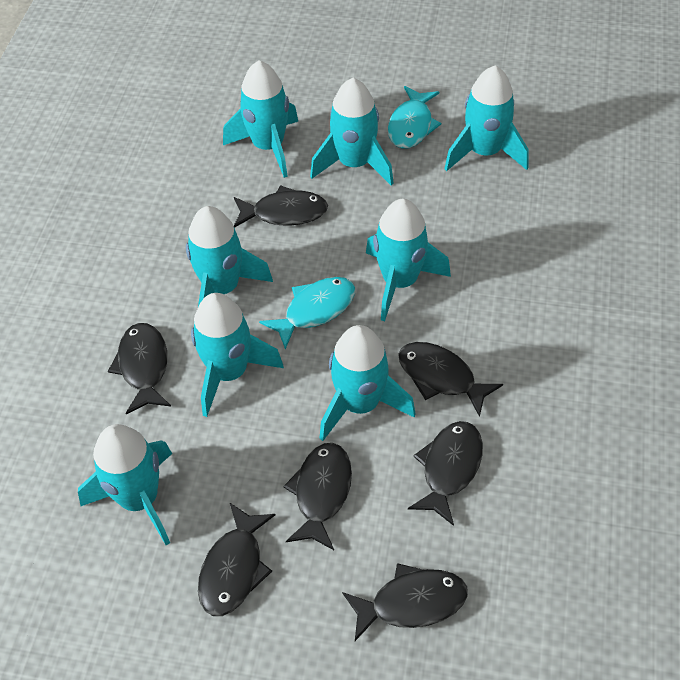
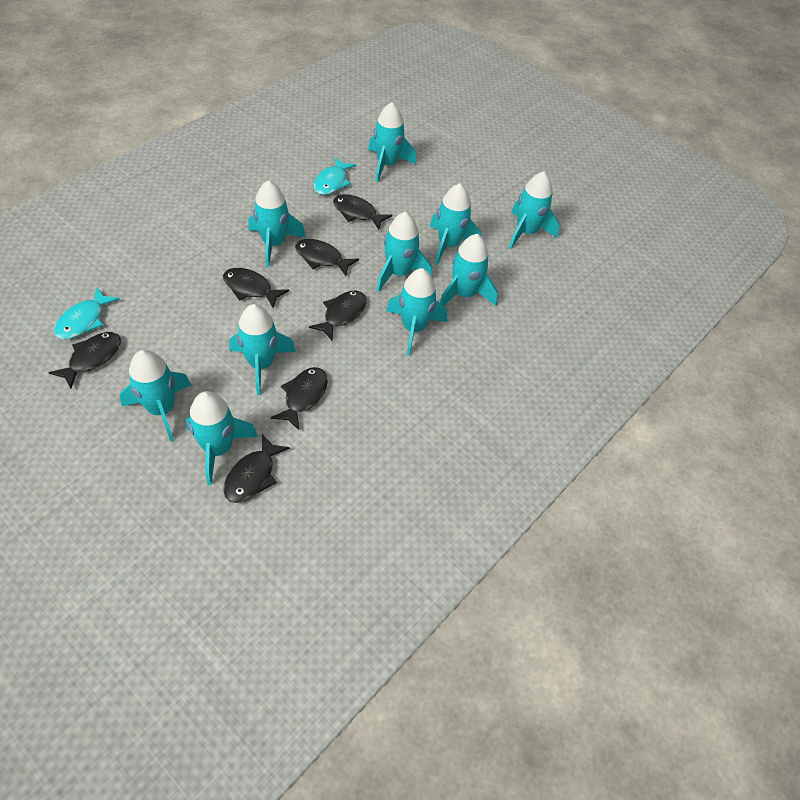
turquoise rocket: [78,424,172,545] [186,206,273,307] [191,293,284,417] [223,60,298,178] [310,78,394,186] [319,325,416,441] [366,199,451,321] [444,66,528,171] = 8 -> [120,350,192,441] [186,391,258,485] [229,304,296,395] [249,180,306,267] [368,102,416,182] [376,212,432,292] [386,268,447,356] [430,183,482,265] [440,234,498,306] [509,171,559,249] = 10

